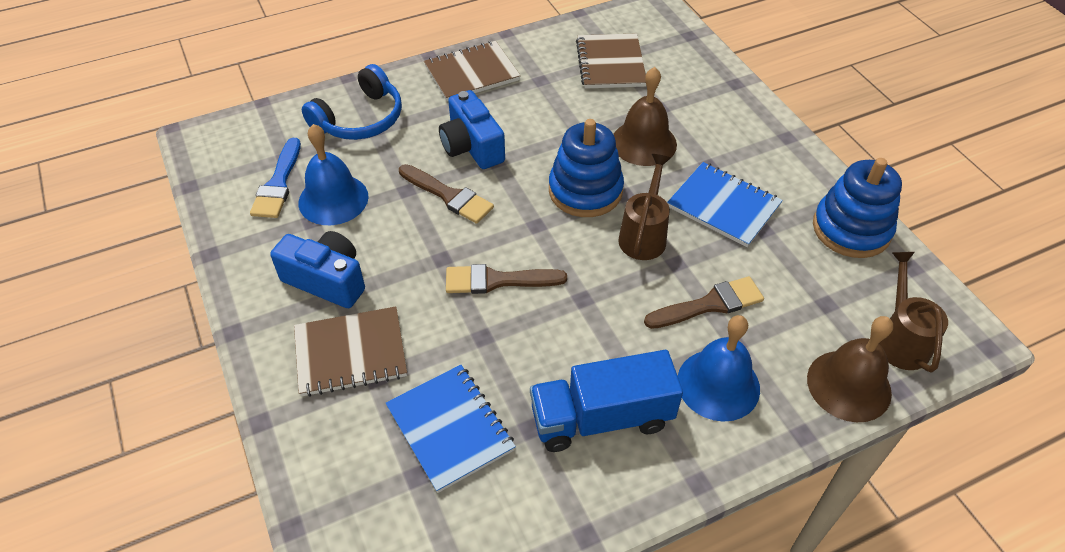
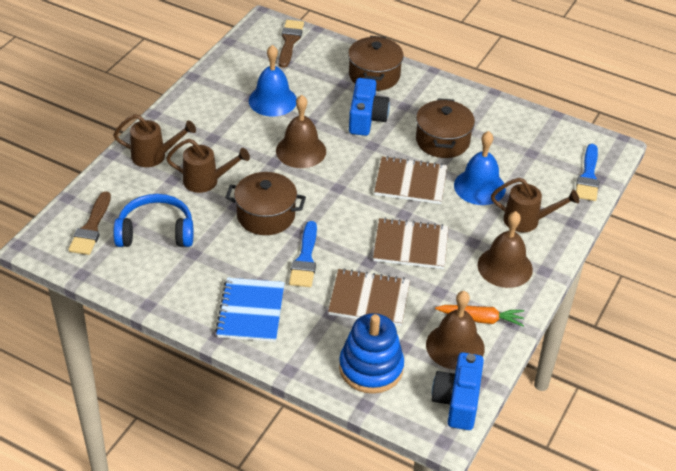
blue brush: [250,138,301,218] = 1 -> [289,221,317,287] [576,144,600,201] = 2
blue notebook: [386,364,516,493] [667,162,783,247] = 2 -> [215,278,285,342] = 1
blue stacking toy: [549,119,624,217] [813,158,902,258] = 2 -> [339,313,404,394] = 1
blue truck: [530,350,683,452] = 1 -> none = 0
brown bell: [614,67,677,166] [807,316,893,422] = 2 -> [276,95,326,168] [426,291,485,370] [477,211,533,288] = 3
brown brush: [399,164,494,224] [446,264,567,294] [644,276,764,329] = 3 -> [68,191,111,255] [279,20,304,68] = 2
brown pot: none = 0 -> [225,172,306,235] [348,36,404,91] [416,98,475,158] = 3
brown watering can: [618,154,671,260] [879,252,948,373] = 2 -> [113,114,196,167] [166,139,250,193] [491,178,579,232] = 3
orange carrot: none = 0 -> [435,305,524,326] = 1

